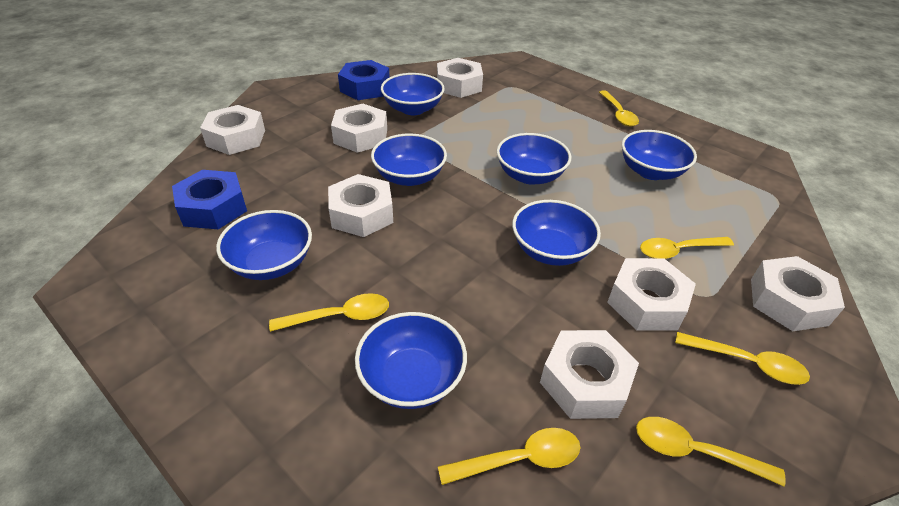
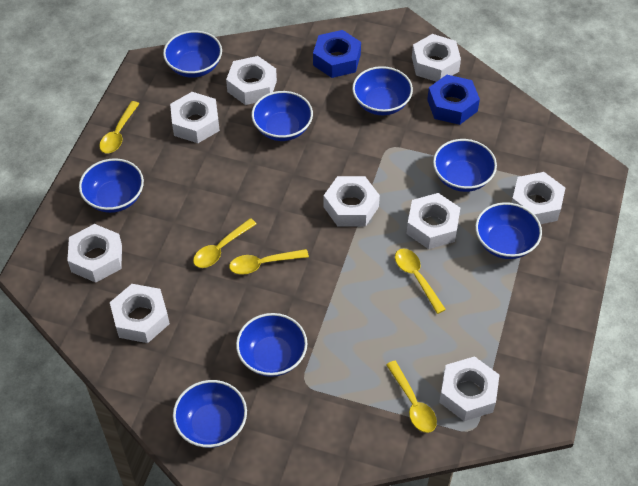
blue bowl: [216,210,312,280] [355,312,467,409] [371,134,447,186] [381,73,445,115] [497,133,571,185] [512,200,601,266] [622,130,697,180] = 7 -> [79,158,144,213] [163,31,222,78] [173,380,247,448] [236,313,307,377] [251,91,313,141] [352,66,413,115] [433,139,497,192] [475,202,542,259] = 8
white nut: [200,105,265,155] [328,174,393,237] [331,104,387,153] [437,58,483,98] [540,330,639,419] [607,258,696,330] [751,256,845,331] = 7 -> [67,224,122,283] [110,284,170,343] [170,92,220,143] [226,56,277,105] [324,176,380,227] [406,193,460,249] [412,34,461,82] [439,356,499,421] [512,172,565,224] = 9
yellow spoon: [269,293,389,332] [438,428,580,485] [599,90,639,127] [636,417,786,486] [640,237,734,259] [675,332,810,385] = 6 -> [99,101,139,154] [193,218,257,268] [229,249,309,275] [386,361,437,433] [395,249,446,314] = 5

